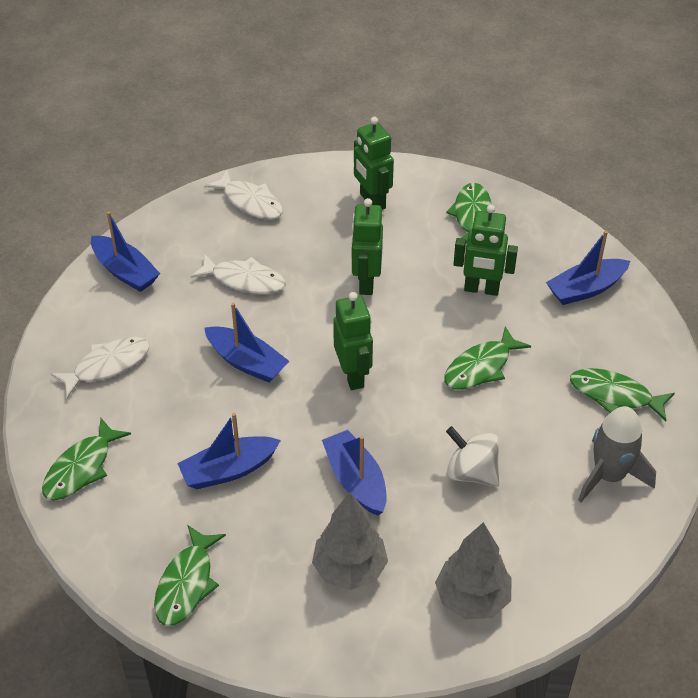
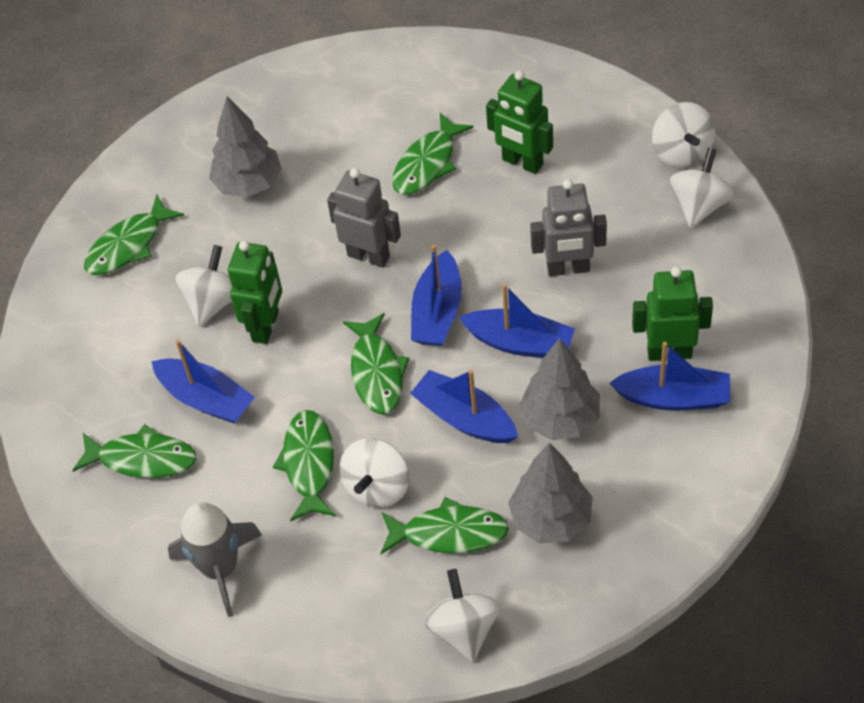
green fish: [42,418,131,501] [154,525,226,626] [444,326,531,390] [446,183,492,243] [570,368,675,421] = 5 -> [72,424,197,478] [84,194,184,275] [273,410,336,521] [343,313,410,414] [381,497,509,554] [392,113,474,195] = 6
green robot: [333,292,373,390] [351,198,383,295] [354,117,394,210] [453,205,518,296] = 4 -> [228,241,282,344] [486,70,553,174] [632,266,713,361] = 3
grey robot: none = 0 -> [327,168,401,268] [530,179,607,276] = 2
grey tree: [312,492,388,590] [435,522,512,620] = 2 -> [209,96,282,197] [508,443,593,543] [519,338,600,440] = 3
white fish: [51,337,150,398] [190,254,286,294] [205,170,283,219] = 3 -> none = 0
white spinning top: [446,426,499,487] = 1 -> [175,245,232,327] [340,438,409,508] [424,569,500,662] [652,102,715,167] [669,148,735,229] = 5

